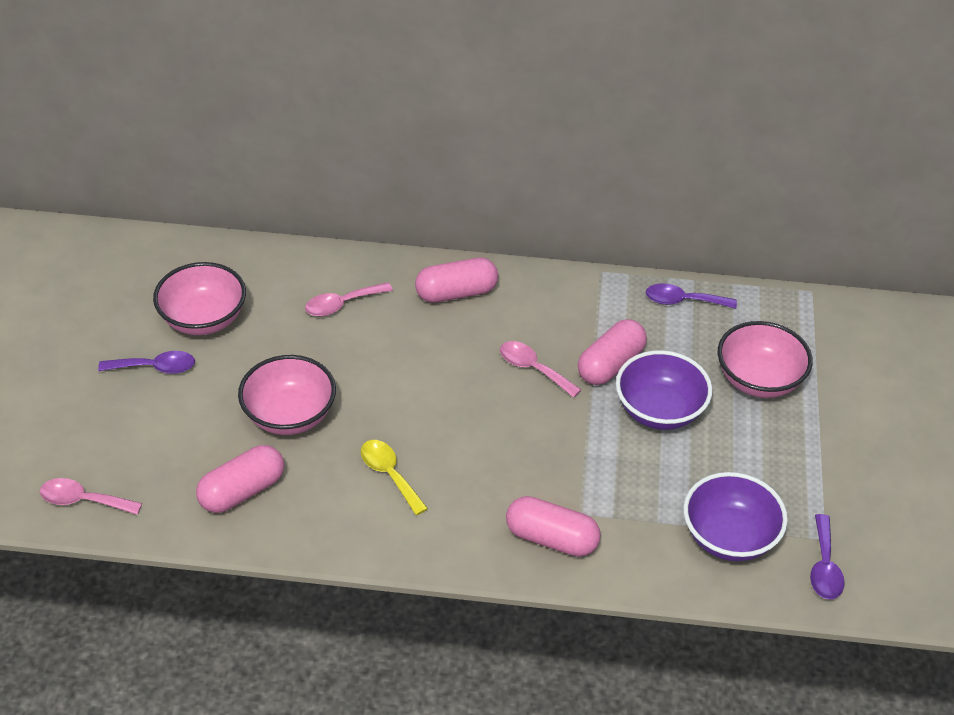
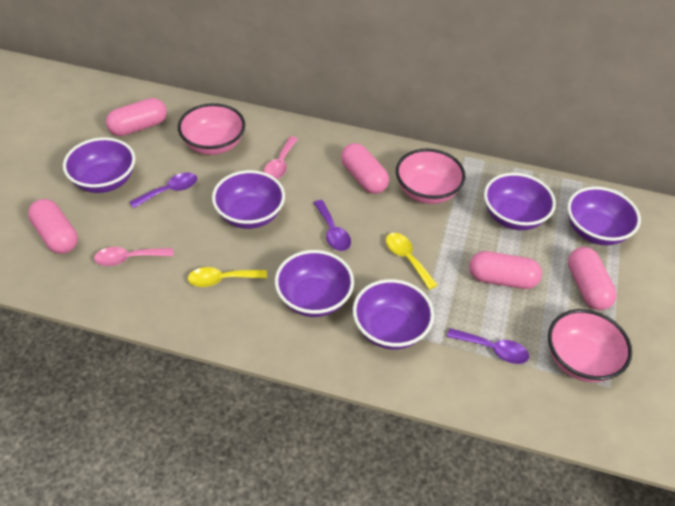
pink capsule: [196,445,284,513] [415,258,498,303] [506,496,601,557] [578,319,647,385] = 4 -> [28,199,78,254] [106,98,167,136] [341,143,389,194] [469,251,542,289] [568,247,617,310] = 5
pink spoon: [40,478,142,515] [305,282,393,317] [500,341,581,398] = 3 -> [94,247,173,266] [264,136,298,179] = 2
purple bowl: [616,350,712,430] [683,472,788,561] = 2 -> [63,137,135,193] [212,170,285,229] [275,250,354,317] [353,279,434,349] [484,173,556,230] [567,187,641,245] = 6
yellow spoon: [361,440,428,515] = 1 -> [188,267,267,287] [386,233,437,290] = 2

